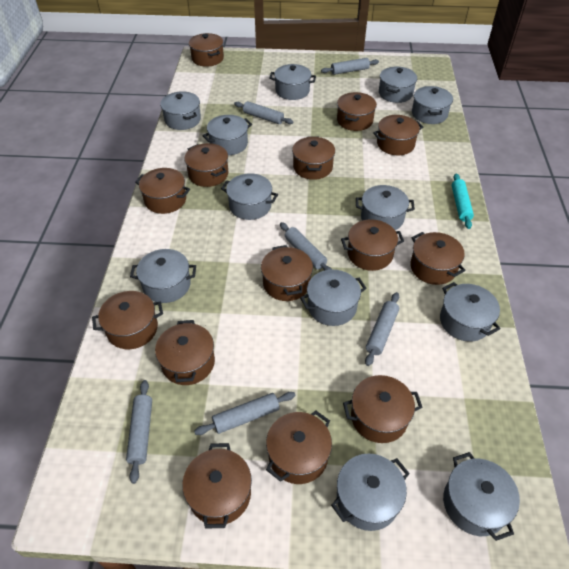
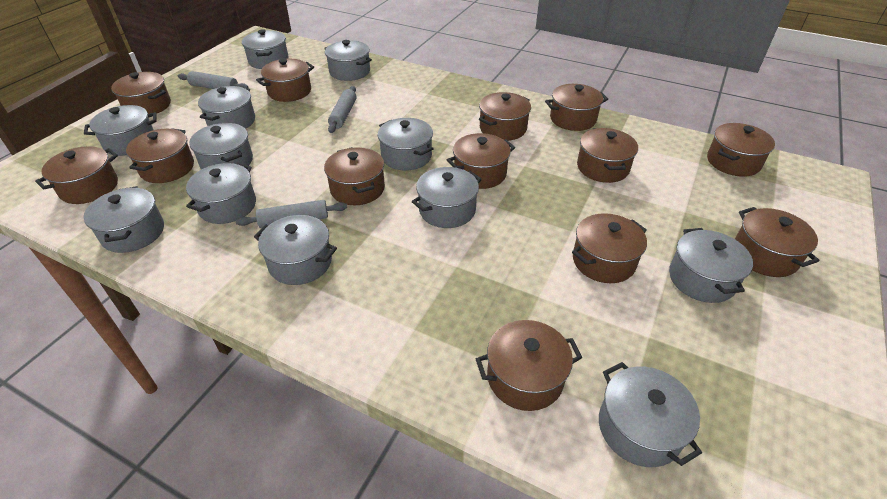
brown pot: [92,291,163,349] [135,168,190,214] [155,320,215,385] [182,443,252,529] [184,143,228,187] [189,33,224,67] [261,245,313,301] [266,410,332,484] [292,136,335,180] [337,92,377,131] [341,219,404,271] [343,375,423,443] [373,115,423,155] [410,232,465,285] = 14 -> [35,146,118,204] [111,72,171,114] [126,128,194,183] [256,59,314,102] [324,147,385,205] [447,133,515,189] [476,320,582,411] [479,92,531,141] [545,84,608,131] [572,213,647,283] [577,128,638,183] [707,123,775,177] [735,207,819,277] = 13
grey rolling pin: [126,380,152,484] [194,392,296,435] [234,101,293,124] [280,222,332,271] [321,58,379,75] [365,292,399,366] = 6 -> [178,71,248,89] [236,200,347,228] [328,86,356,133] = 3
turquoise rolling pin: [452,173,474,229] = 1 -> none = 0

